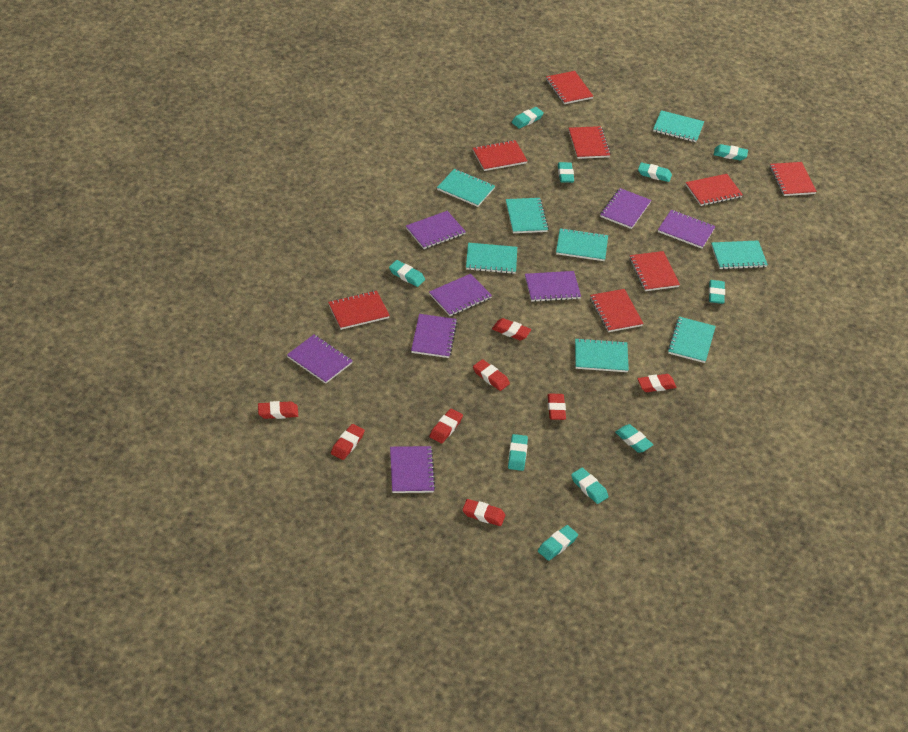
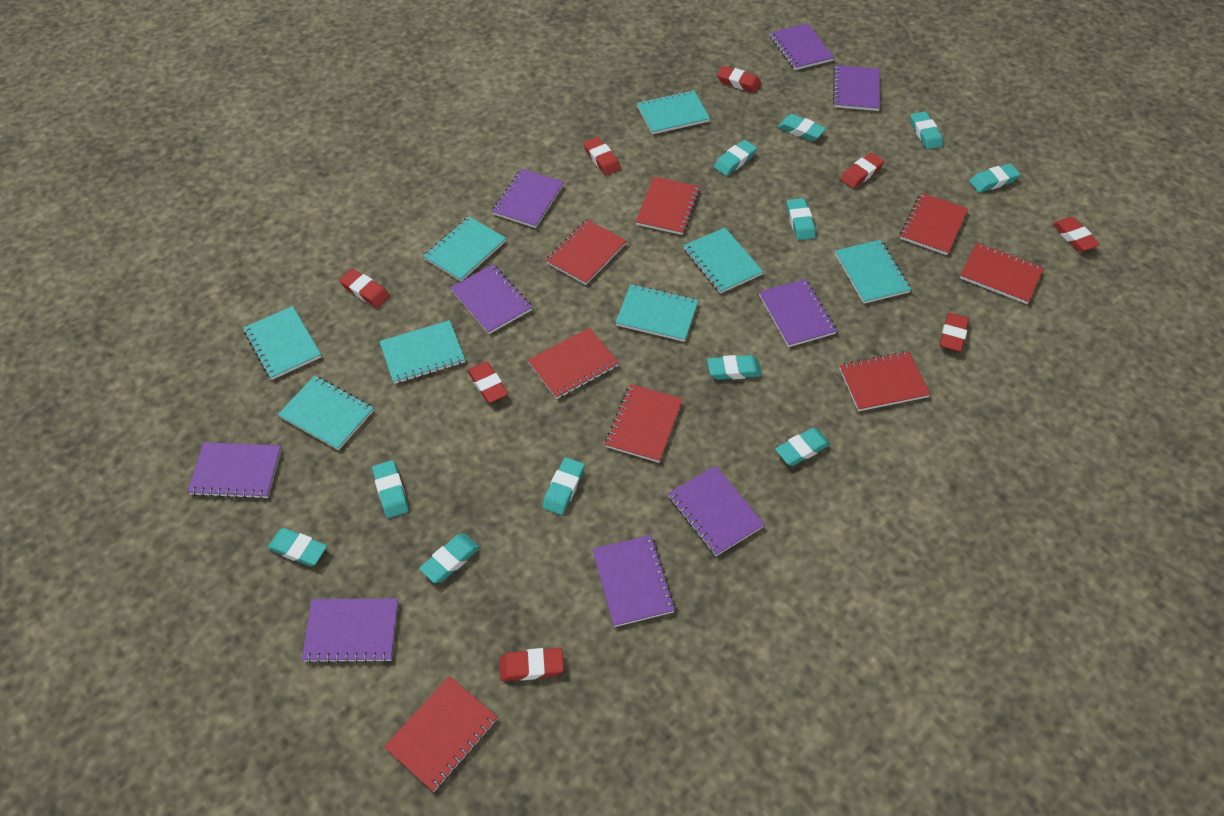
purple notebook: [287,335,353,384] [390,446,436,493] [406,211,466,249] [411,314,457,358] [429,274,492,316] [525,271,581,302] [600,188,651,229] [658,210,716,249] = 8 -> [187,442,282,499] [302,598,398,663] [450,264,532,334] [492,169,564,228] [592,535,675,627] [668,465,765,556] [759,279,837,347] [770,23,834,70] [833,65,880,111] = 9
turquoise eraser: [389,260,425,287] [508,434,528,471] [512,107,544,129] [538,525,578,561] [558,162,574,183] [571,468,609,504] [615,424,653,453] [638,162,672,182] [709,280,725,304] [714,144,748,161] = 10 -> [267,528,327,566] [372,460,409,518] [419,534,480,583] [542,457,585,515] [707,355,762,380] [714,140,757,176] [775,428,830,466] [778,114,826,141] [787,198,816,240] [910,111,943,150] [969,164,1020,193] = 11

